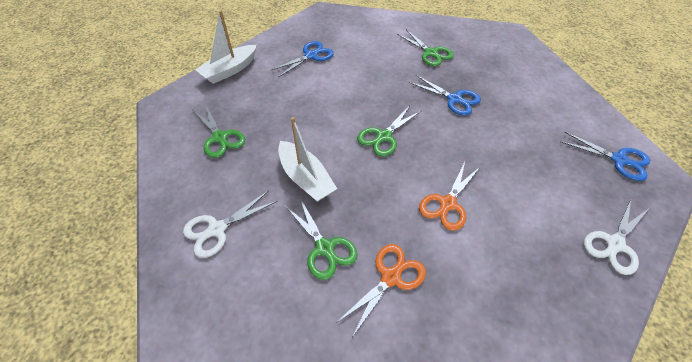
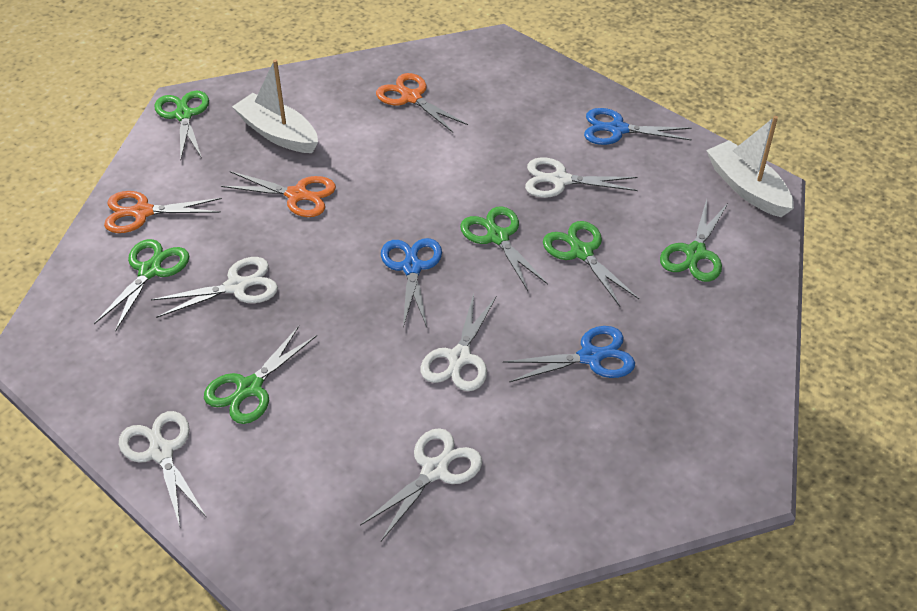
green scissors: [192,103,245,158] [285,198,358,280] [357,105,421,157] [397,30,454,66] = 4 -> [94,239,189,332] [155,91,209,159] [204,326,317,424] [460,207,548,291] [543,221,639,306] [660,199,728,282] = 6
orange scissors: [336,244,426,337] [419,162,481,231] = 2 -> [104,191,222,233] [221,171,336,217] [376,73,468,133] = 3
white scissors: [183,191,277,258] [584,199,648,275] = 2 -> [119,411,207,526] [151,257,278,318] [360,428,482,541] [420,294,496,391] [525,157,638,198] = 5

